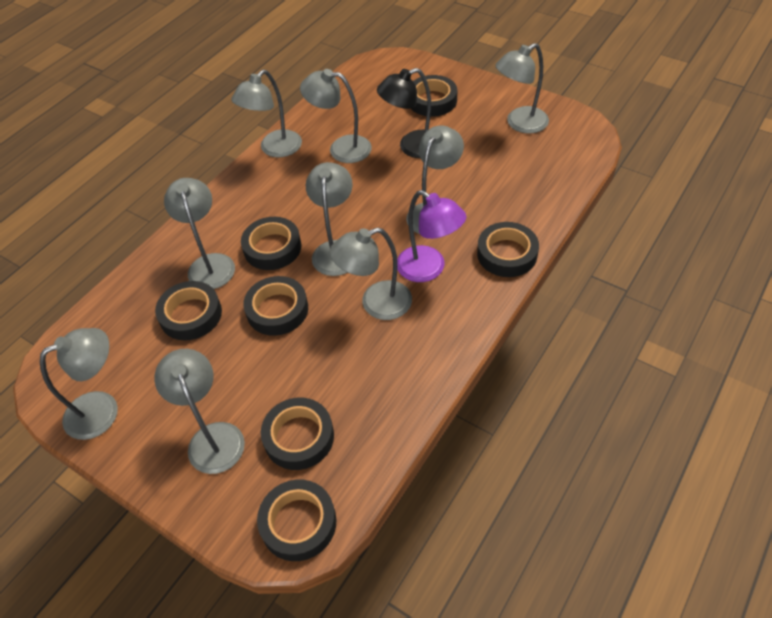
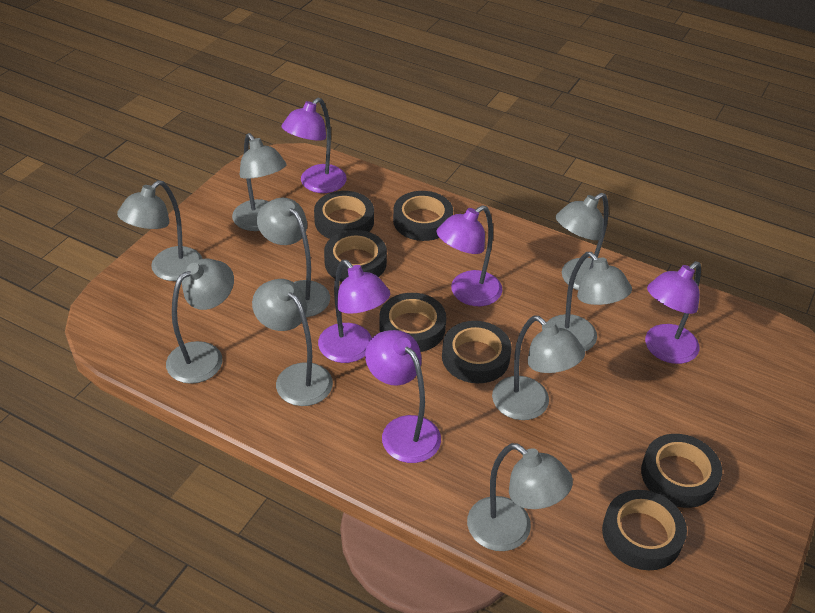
black lamp: [377,68,431,158] = 1 -> none = 0
purple lamp: [397,190,467,282] = 1 -> [281,98,347,193] [318,260,390,363] [365,330,441,463] [437,205,502,306] [645,261,701,364] = 5

